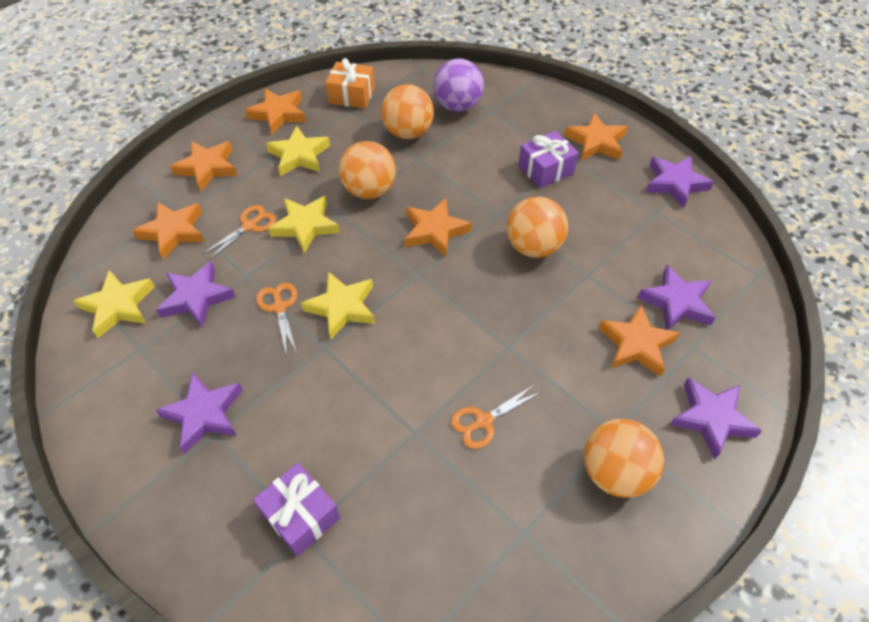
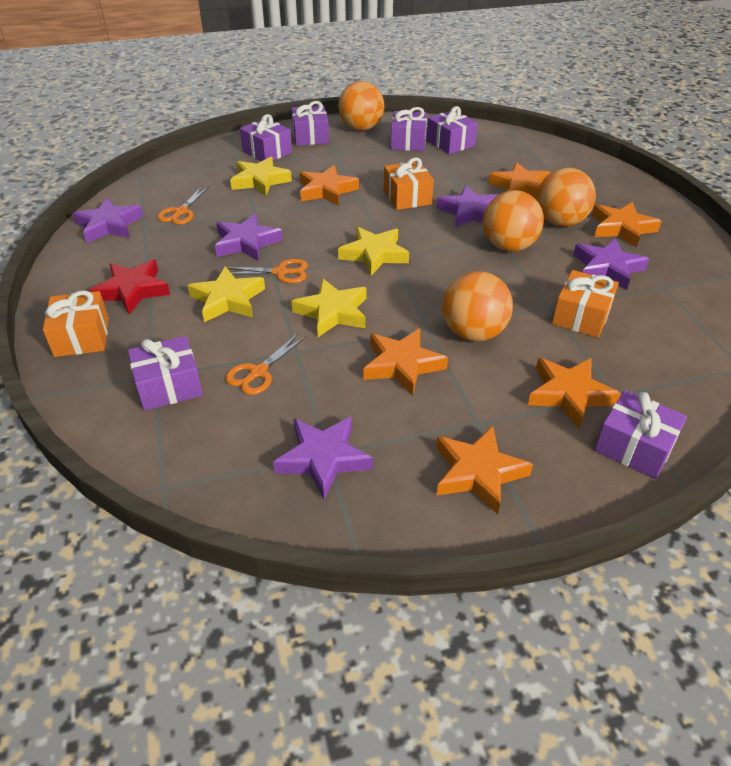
orange gift: [326,58,375,109] = 1 -> [43,290,108,357] [384,158,434,210] [552,270,619,338] = 3
purple ball: [433,58,484,112] = 1 -> none = 0
purple gift: [253,463,341,556] [518,131,579,188] = 2 -> [128,336,203,411] [240,114,292,161] [291,101,329,146] [391,107,427,151] [427,106,478,154] [594,390,687,479] = 6
red star: none = 0 -> [89,260,170,315] = 1

